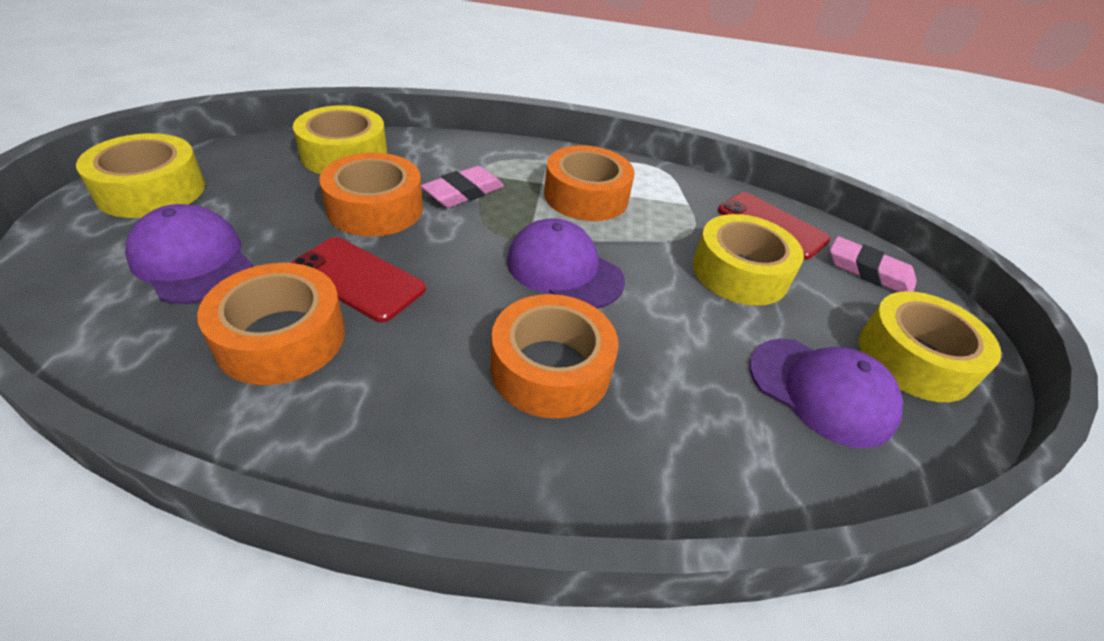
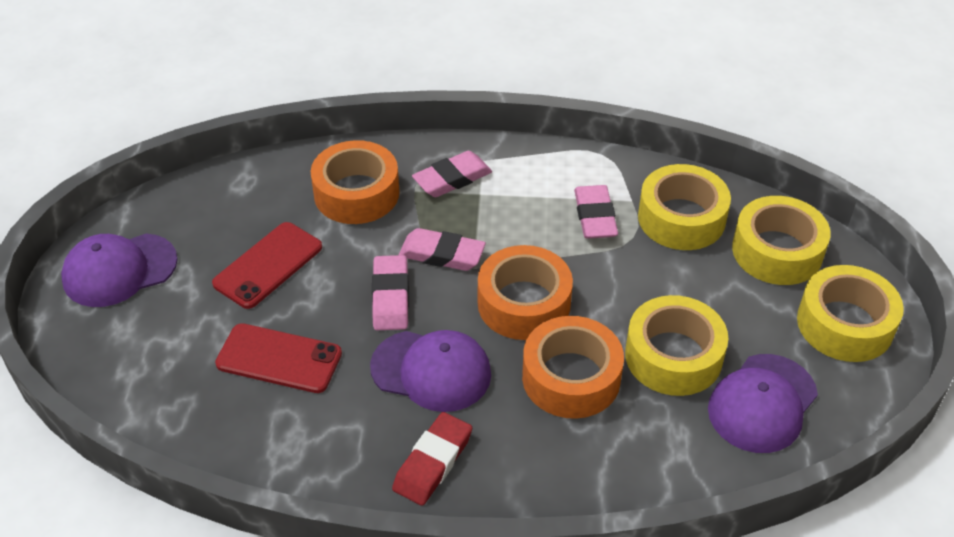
orange tape: [197,263,345,385] [319,153,423,236] [491,294,619,419] [544,145,635,221] = 4 -> [311,140,399,224] [478,245,573,340] [522,316,624,419] = 3
pink eraser: [421,166,504,208] [830,236,917,292] = 2 -> [372,255,409,330] [399,228,486,271] [412,151,492,197] [574,185,618,239] = 4
red eraser: none = 0 -> [392,412,472,506] = 1

